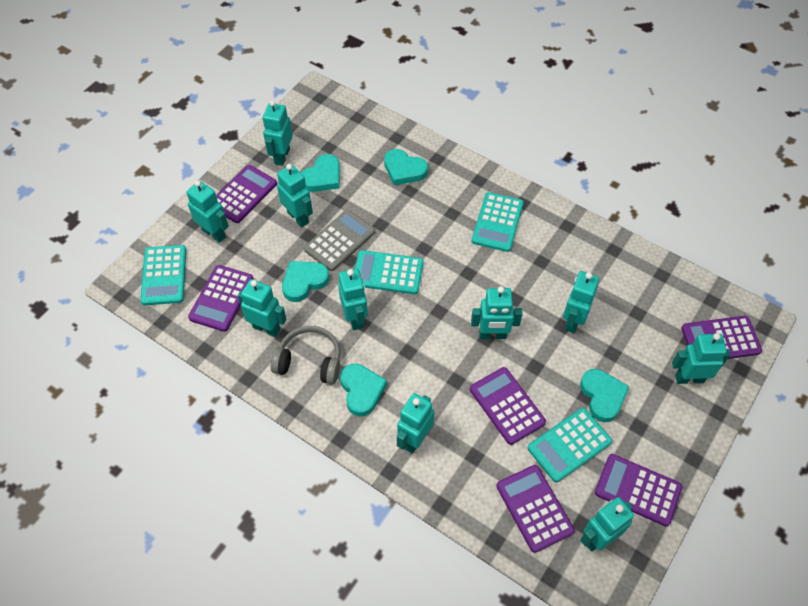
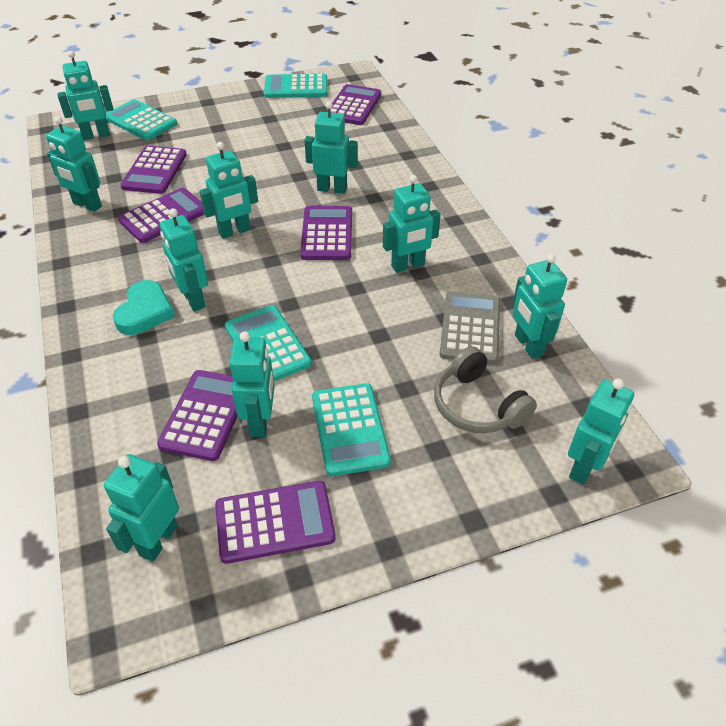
turquoise heart: [282,261,329,302] [301,154,340,192] [340,364,387,416] [384,149,428,185] [580,369,629,422] = 5 -> [113,280,175,335] = 1

